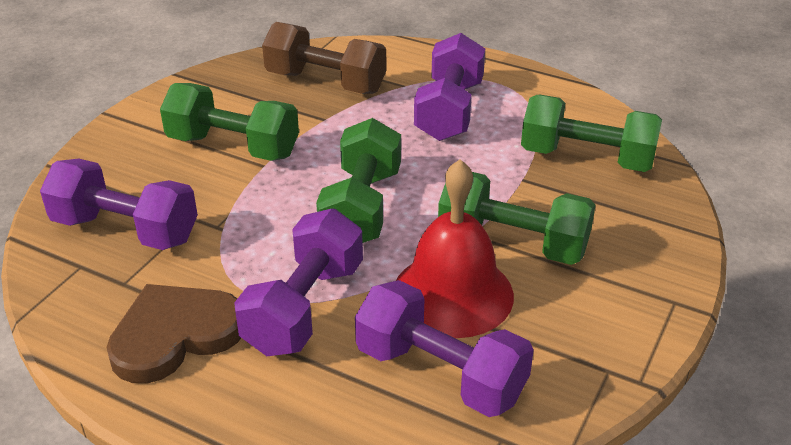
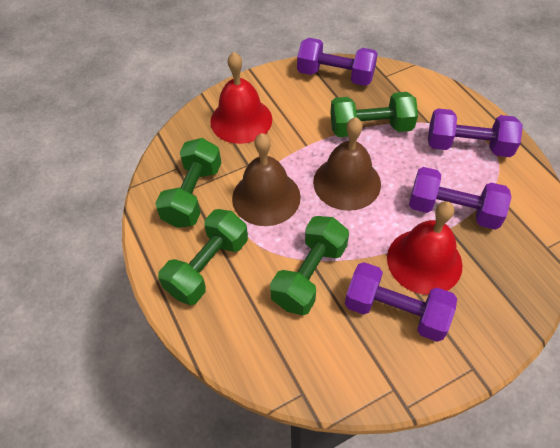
brown bell: none = 0 -> [232,133,301,226] [313,117,381,211] = 2
brown dumbbell: [262,22,386,94] = 1 -> none = 0
brown heart: [106,284,241,384] = 1 -> none = 0
red bell: [396,159,514,338] = 1 -> [210,52,272,144] [387,201,463,295] = 2

